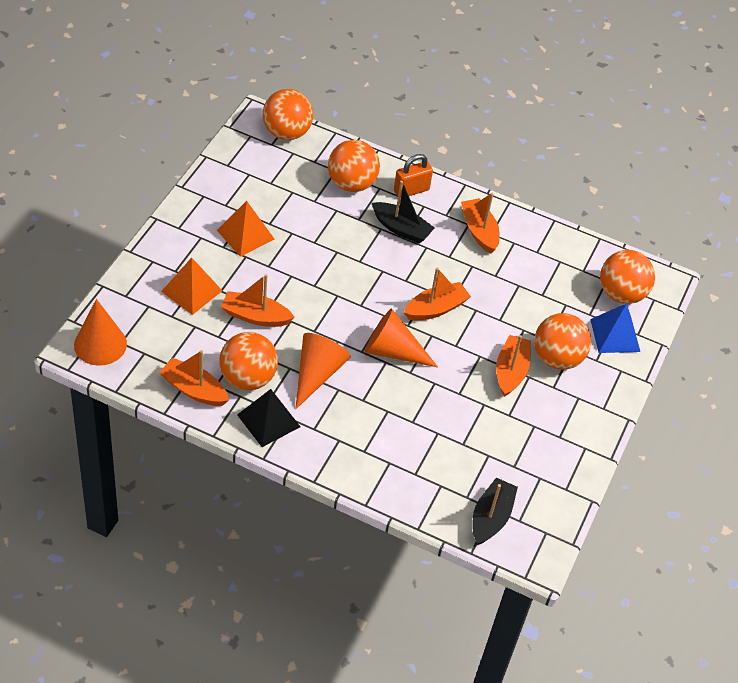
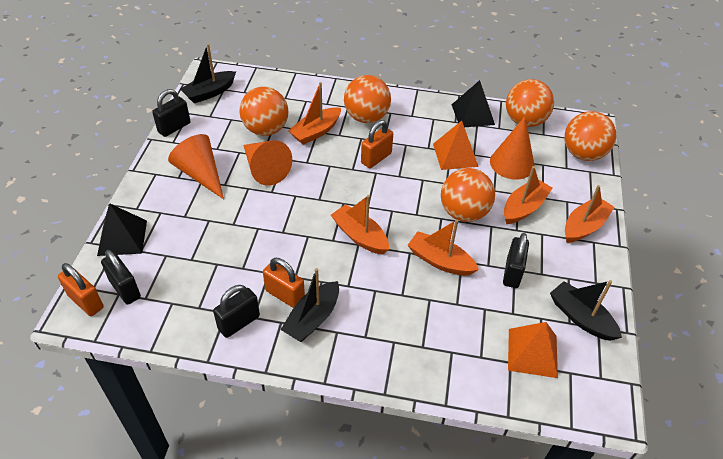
black boat: [372,181,435,244] [473,478,518,545] = 2 -> [180,44,236,103] [280,268,339,342] [550,280,622,341] = 3
black padlock: none = 0 -> [101,250,141,305] [152,89,190,137] [213,285,260,338] [503,233,529,288] = 4
black pyramid: [237,389,301,447] = 1 -> [97,203,147,256] [452,80,495,127] = 2
blue pyramid: [590,303,640,353] = 1 -> none = 0
orange padlock: [394,154,433,196] = 1 -> [58,263,104,316] [263,258,305,308] [361,120,393,168] = 3

